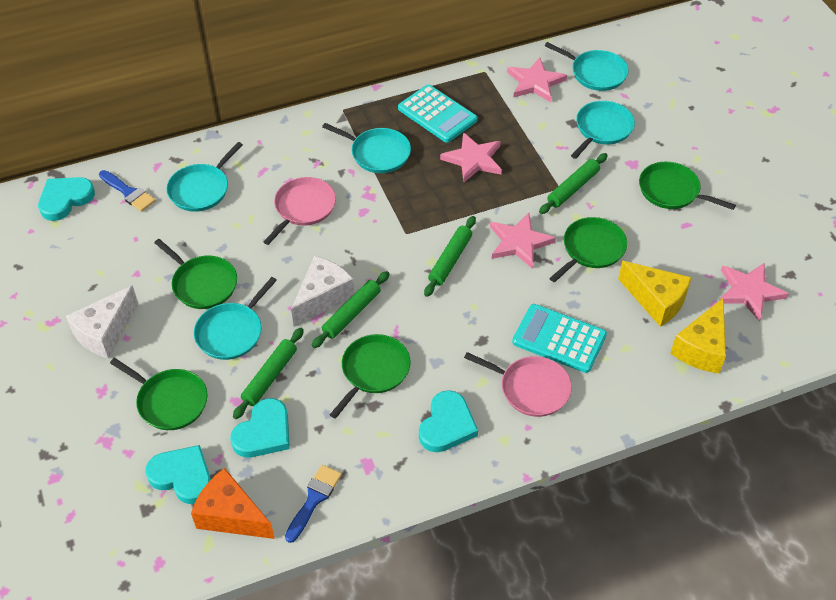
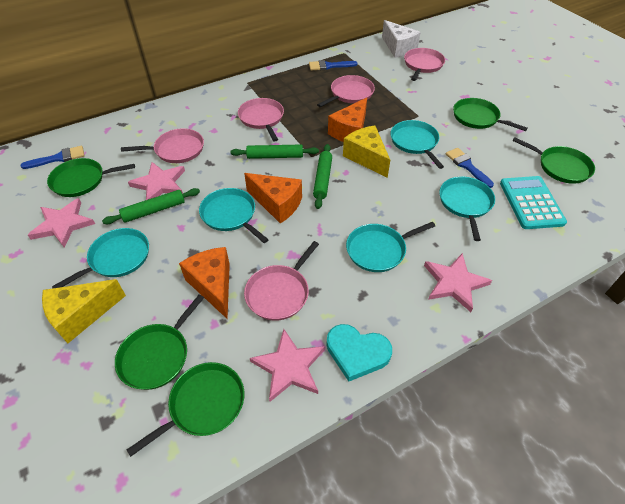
blue brush: [99,170,156,212] [285,465,342,543] = 2 -> [21,146,84,169] [309,60,357,71] [446,148,494,188] = 3
green rolling pin: [233,328,304,419] [312,271,390,348] [424,216,476,297] [539,153,608,214] = 4 -> [102,188,200,224] [230,145,319,159] [313,144,332,209] = 3
orange cheese: [191,468,275,539] = 1 -> [179,247,230,319] [244,173,302,223] [328,98,367,142] = 3
pink pan: [263,177,336,245] [464,352,572,417] = 2 -> [121,128,204,163] [238,98,284,141] [244,241,319,321] [317,75,375,107] [404,48,445,81] = 5
turquoise calculator: [398,84,477,143] [512,304,607,373] = 2 -> [500,176,567,229] = 1
turquoise heart: [38,177,95,221] [146,445,211,504] [230,398,290,457] [419,390,478,452] = 4 -> [326,324,392,381] = 1
white cheese: [66,285,138,359] [291,256,354,327] = 2 -> [382,20,421,58] = 1

